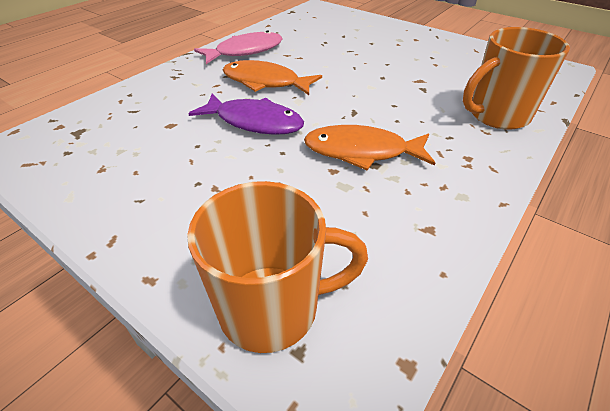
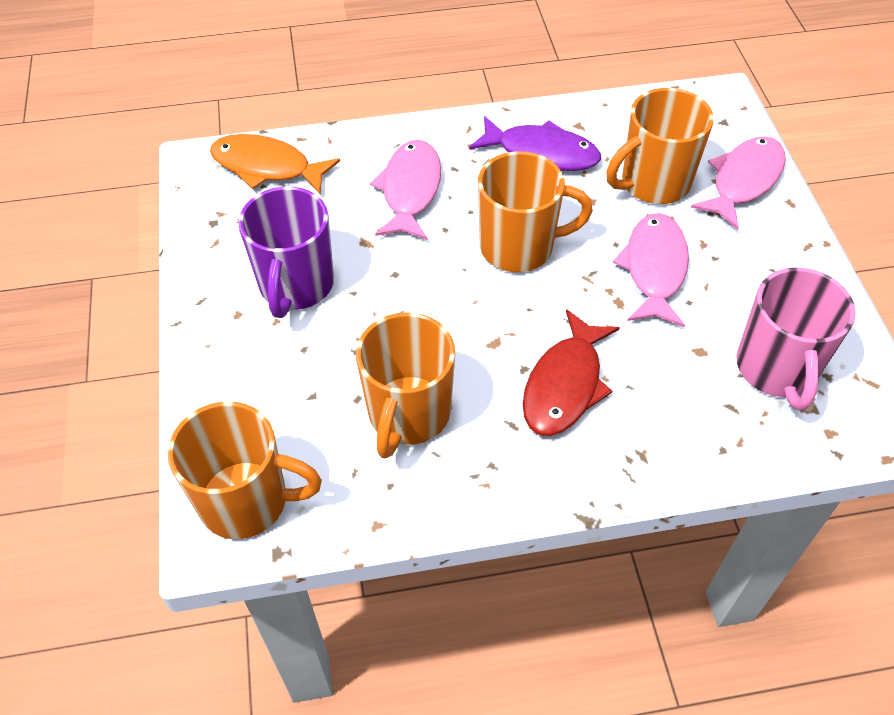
orange fish: [223,60,322,95] [304,125,435,170] = 2 -> [210,134,340,194] = 1
orange mug: [187,181,368,353] [463,27,570,130] = 2 -> [168,402,322,539] [356,312,455,459] [478,151,593,272] [607,88,714,204] = 4
pink fish: [194,30,283,64] = 1 -> [370,140,441,240] [613,213,689,327] [691,137,786,230] = 3
pink mug: none = 0 -> [737,267,856,410] = 1
purple mug: none = 0 -> [238,187,334,318] = 1
red fish: none = 0 -> [523,309,620,436] = 1

